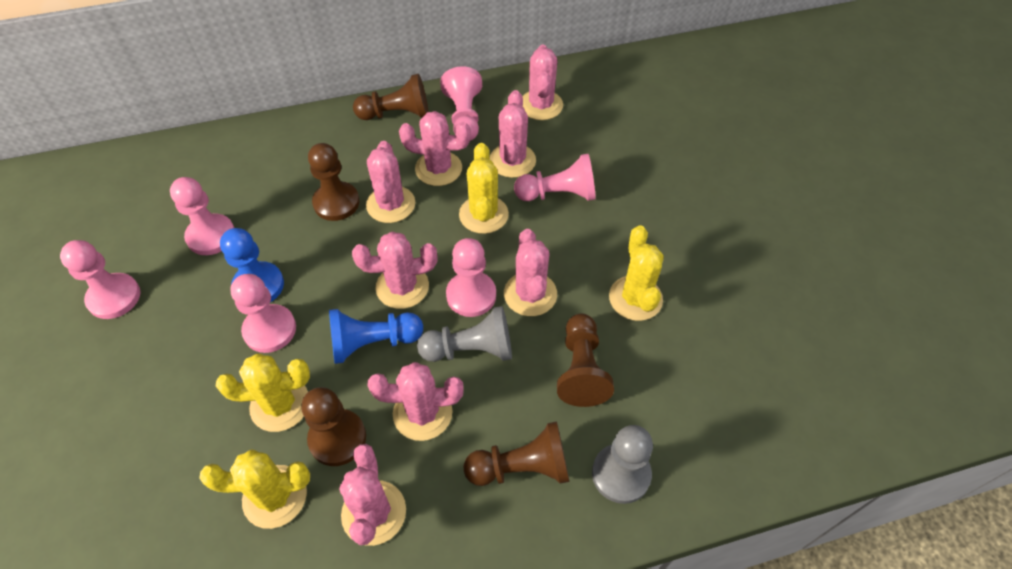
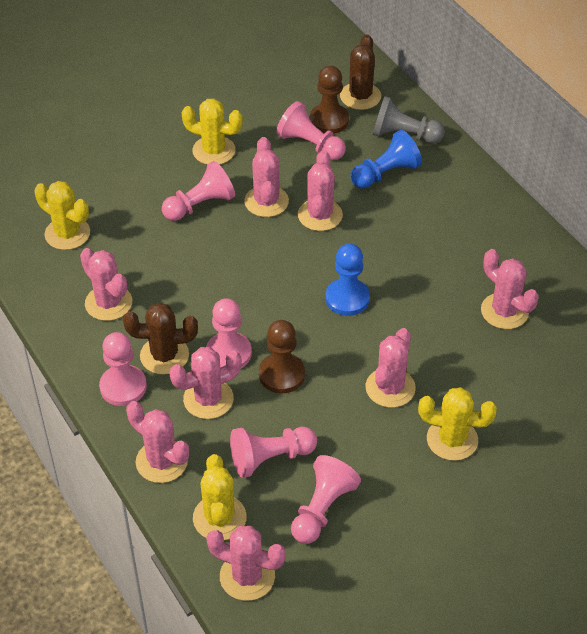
brown cactus: none = 0 -> [123,303,198,375] [340,34,381,110] = 2
brown pawn: [301,387,366,466] [308,143,360,221] [353,74,428,120] [464,421,569,486] [557,314,614,407] = 5 -> [259,320,305,393] [310,66,349,134] = 2
grey pawn: [417,306,512,362] [592,425,653,504] = 2 -> [373,96,445,144] = 1

